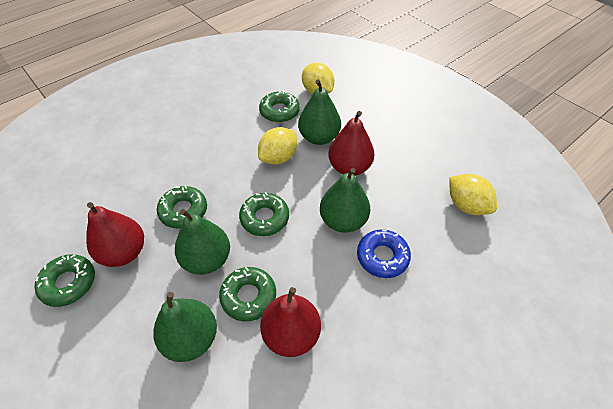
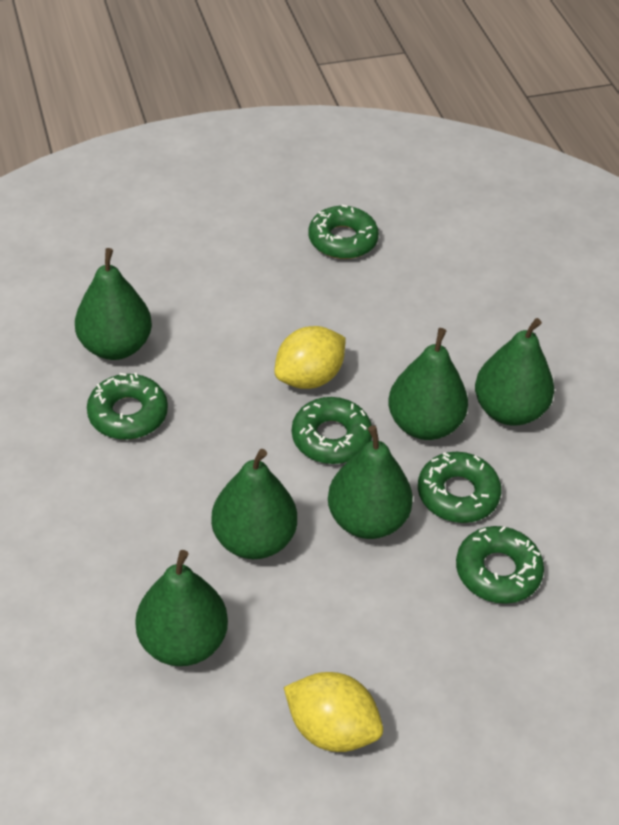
blue donut: [357,229,411,278] = 1 -> none = 0
green pear: [153,292,217,362] [175,209,230,275] [298,79,341,145] [320,168,370,233] = 4 -> [75,248,152,360] [135,550,228,666] [211,449,297,559] [328,425,413,539] [388,328,468,440] [475,318,554,425] = 6
red pear: [86,202,144,267] [260,287,321,357] [328,111,374,176] = 3 -> none = 0
yellow lemon: [258,127,297,165] [302,63,334,94] [449,174,497,215] = 3 -> [275,326,346,389] [284,672,383,752] = 2

